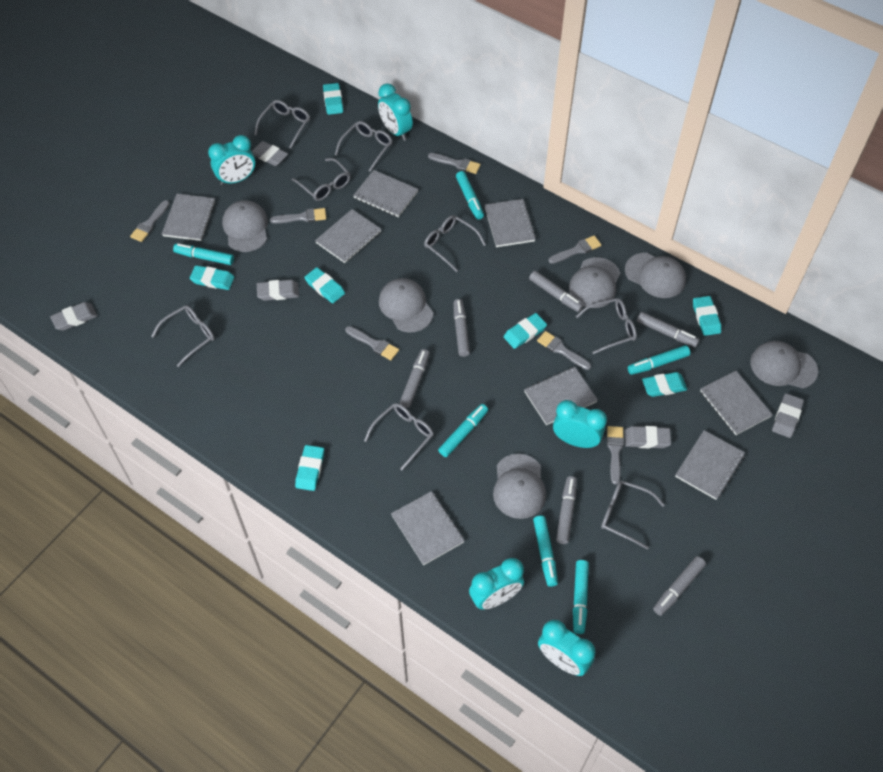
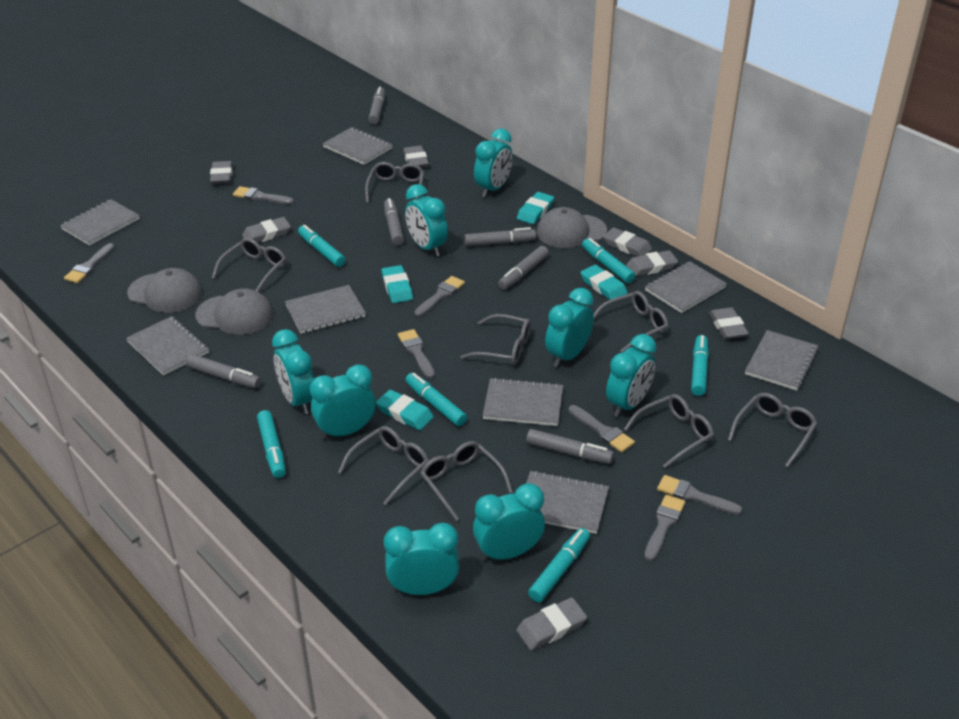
grey cap: [222,200,268,252] [379,278,434,333] [493,454,546,519] [569,257,620,308] [625,253,686,298] [750,341,818,388] = 6 -> [127,268,202,313] [195,288,273,335] [536,207,607,248] = 3
grey eraser: [50,302,97,331] [252,141,288,166] [257,280,299,301] [624,426,671,448] [772,393,804,438] = 5 -> [210,161,233,184] [242,217,291,243] [403,146,429,168] [516,597,587,650] [603,227,652,256] [626,250,678,277] [709,307,749,339] = 7
turquoise clock: [208,135,255,185] [378,83,413,141] [469,558,524,610] [538,620,595,676] [553,400,607,448] = 5 -> [272,329,314,414] [310,364,376,440] [384,523,459,595] [405,184,448,256] [473,483,545,562] [474,129,513,197] [545,288,594,367] [606,334,656,417] = 8
turquoise eraser: [190,265,234,290] [295,445,324,491] [304,267,345,303] [323,83,343,115] [504,313,547,349] [642,372,687,397] [693,296,721,336] = 7 -> [376,390,434,430] [381,265,413,303] [517,192,554,224] [580,265,628,300] = 4

